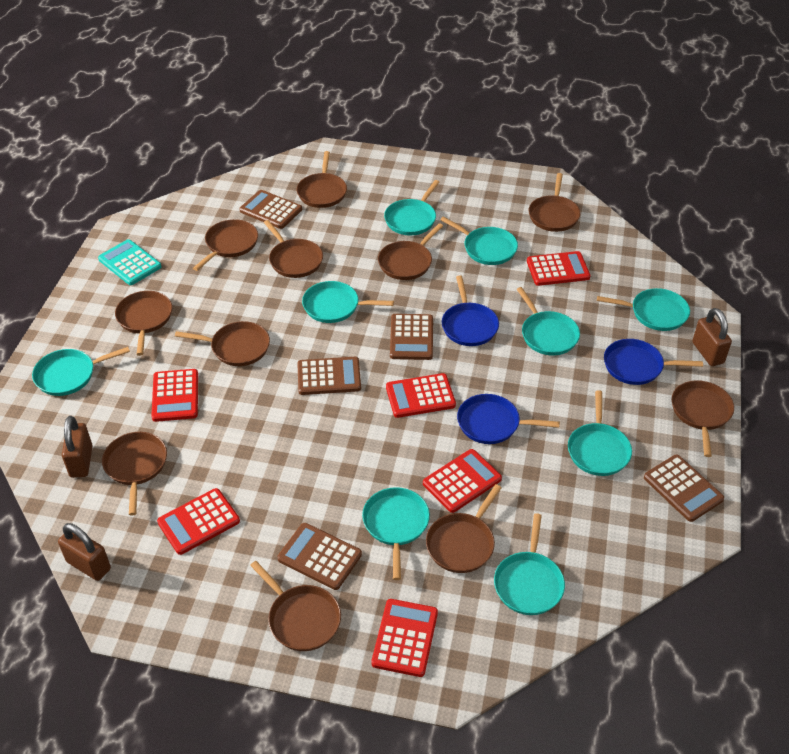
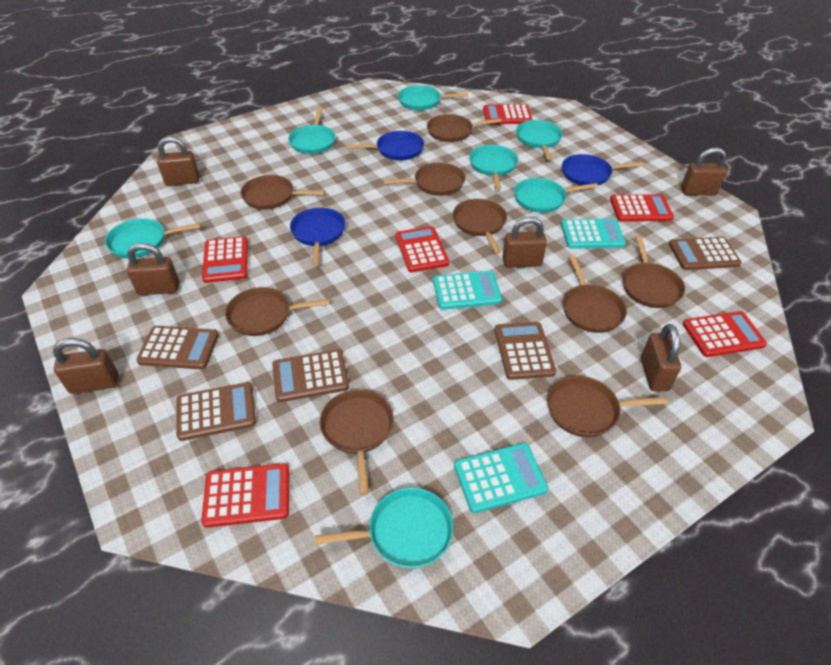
brown padlock: [58,523,111,581] [62,416,93,478] [692,308,732,366] = 3 -> [53,338,118,394] [126,243,179,295] [157,136,199,186] [502,217,547,268] [641,324,681,391] [681,147,727,195] = 6
brown pan: [102,432,167,516] [115,291,172,356] [175,321,270,366] [193,219,258,271] [250,561,341,651] [264,220,323,278] [297,151,347,208] [378,223,443,280] [426,484,501,573] [529,173,580,232] [672,380,734,457] = 11 -> [225,287,330,336] [240,175,325,210] [320,390,394,495] [383,163,466,196] [427,114,501,142] [453,199,507,254] [547,375,667,437] [563,256,627,333] [623,235,685,308] = 9
turquoise calculator: [98,239,161,285] = 1 -> [433,271,502,310] [454,443,548,513] [561,219,626,249] = 3
turquoise pan: [32,347,130,396] [302,281,394,323] [362,487,430,580] [384,180,439,235] [440,216,518,265] [494,513,565,615] [516,287,580,355] [568,390,632,476] [597,288,690,331] = 9 -> [105,218,201,258] [288,107,336,154] [315,487,453,568] [398,85,468,110] [469,145,518,190] [514,178,598,213] [516,120,563,160] = 7

